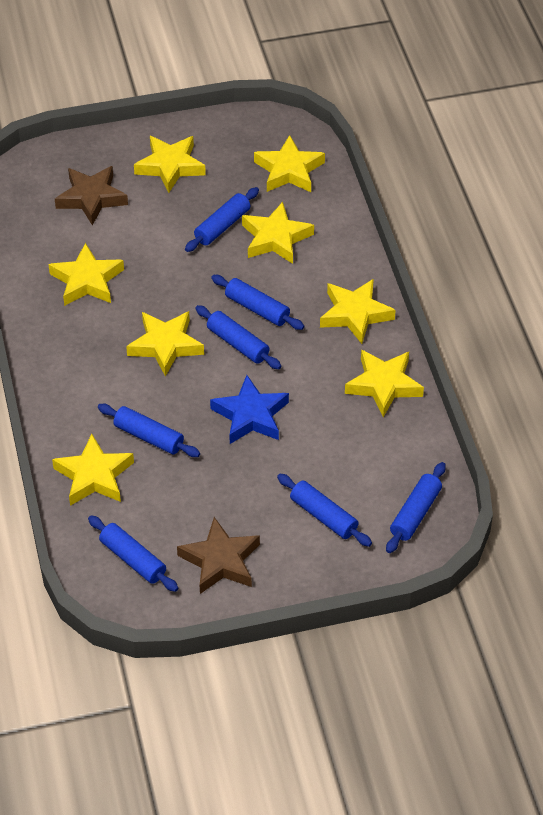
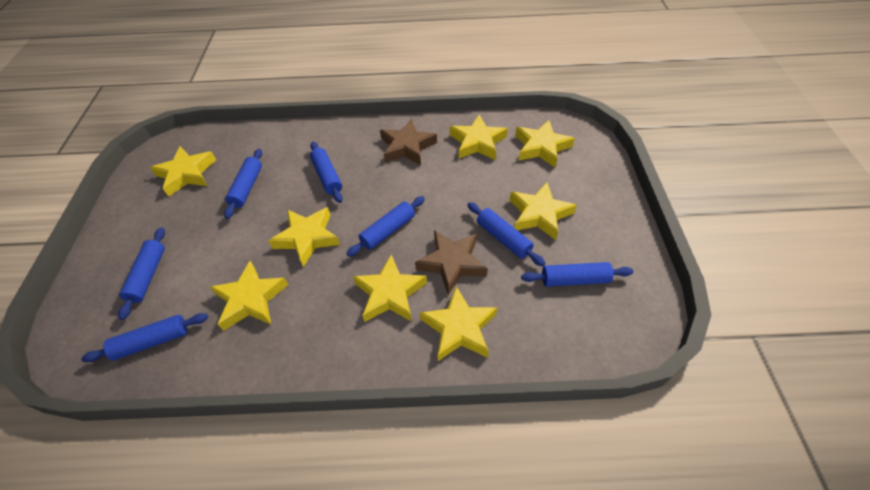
blue star: [210,375,289,444] = 1 -> none = 0

